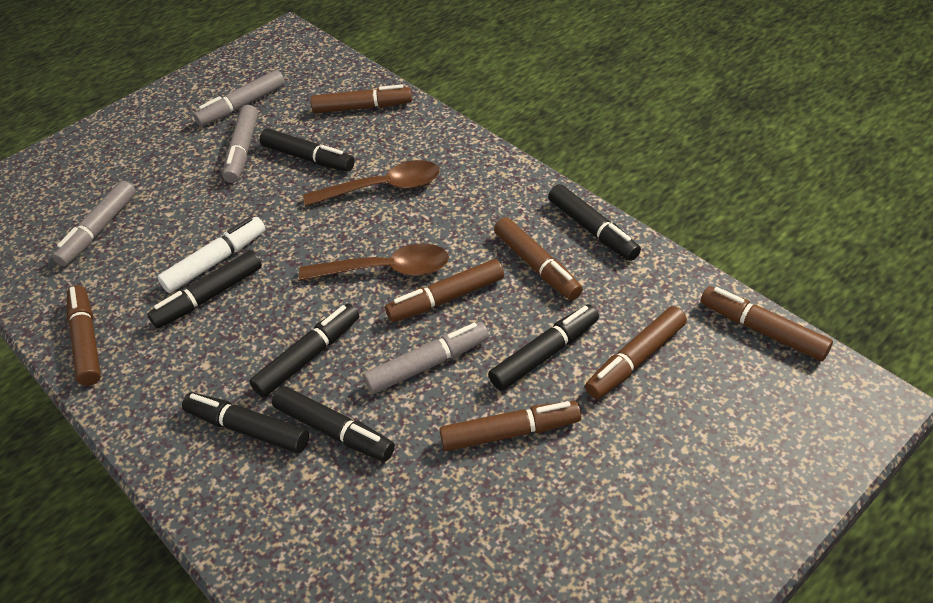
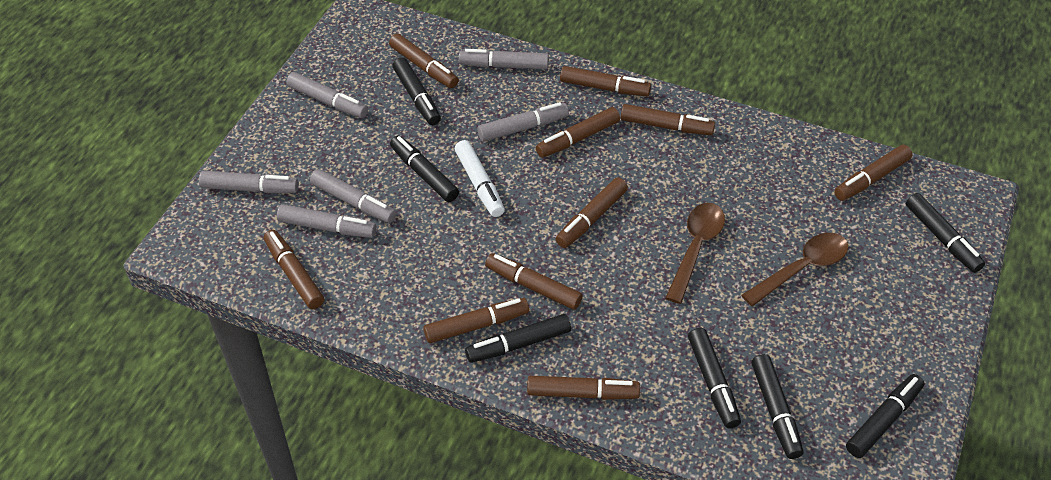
brown marker: [67,285,101,386] [310,84,412,113] [385,259,504,322] [439,401,581,451] [494,217,583,300] [585,306,687,399] [701,286,833,361] = 7 -> [264,230,324,309] [389,34,459,88] [423,298,529,343] [485,253,583,310] [527,376,640,400] [536,107,620,158] [556,177,628,248] [560,66,651,96] [621,104,715,135] [834,145,912,201] = 10
grey marker: [52,181,136,267] [193,70,285,126] [222,105,258,183] [363,322,489,394] = 4 -> [199,171,299,193] [277,204,377,238] [287,72,368,118] [310,169,396,223] [459,49,549,69] [478,102,569,142] = 6

